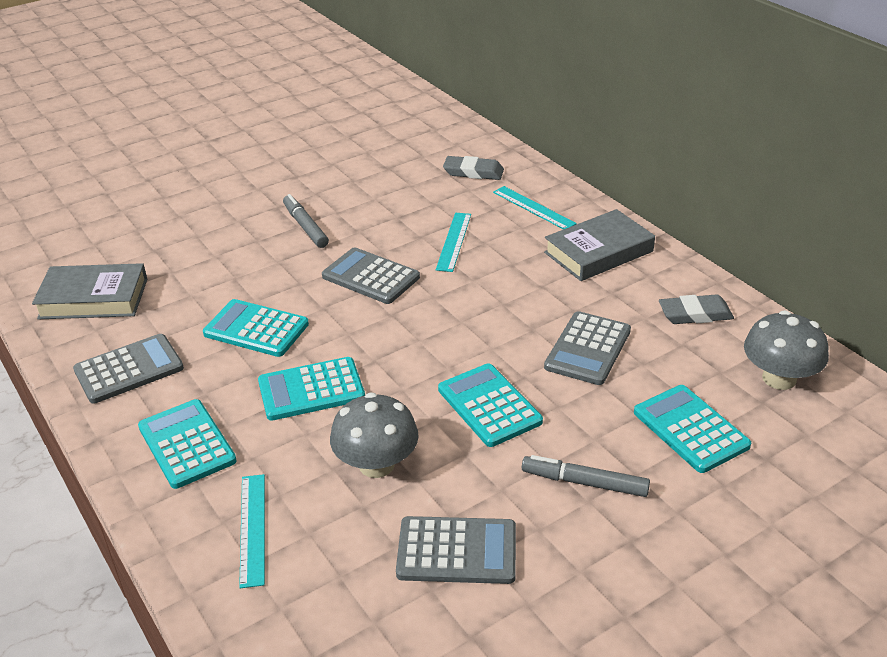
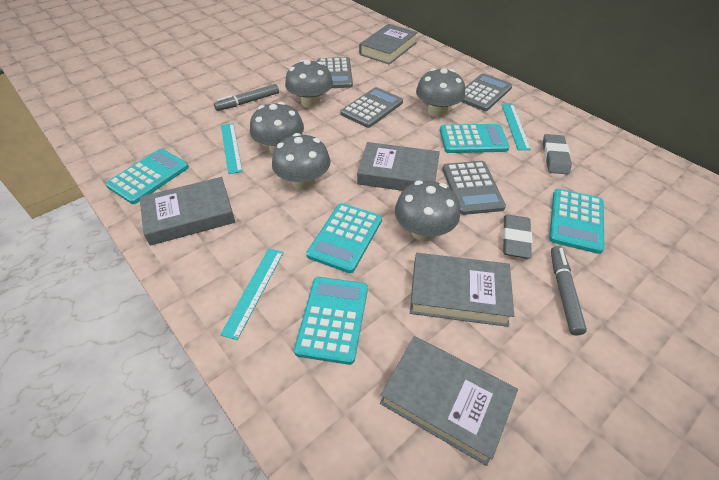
grey book: [32,263,147,319] [544,209,655,281] = 2 -> [140,177,235,246] [357,142,440,191] [359,24,418,65] [380,336,518,466] [410,253,514,327] = 5
grey mushroom: [330,392,419,478] [744,310,829,390] = 2 -> [250,102,304,154] [272,133,331,190] [285,59,333,108] [395,180,460,241] [416,68,465,117] = 5

